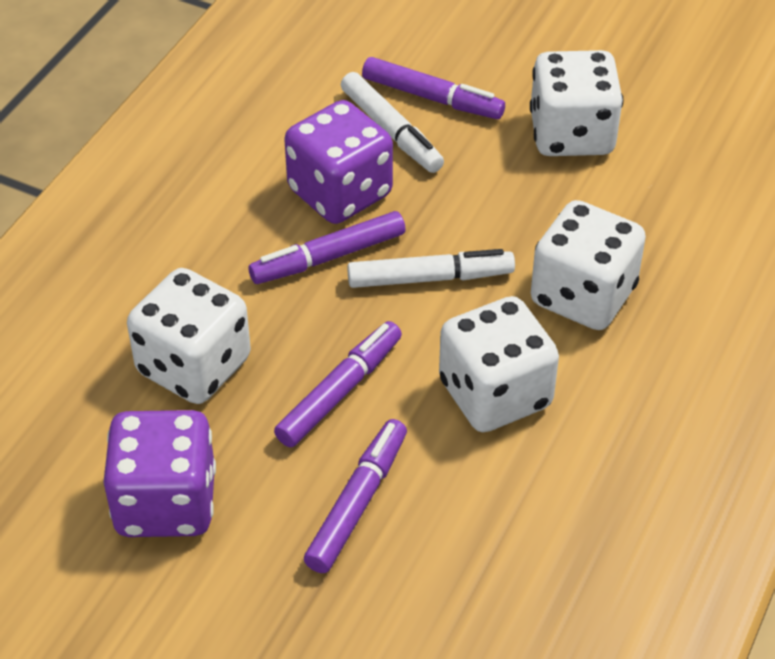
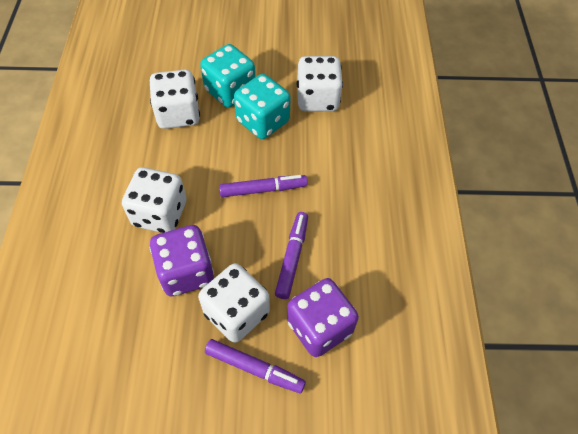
purple marker: [249,211,406,284] [274,321,402,448] [304,419,407,573] [362,57,505,119] = 4 -> [205,339,306,393] [219,175,308,197] [275,212,308,299] = 3
turquoise dice: none = 0 -> [200,44,255,107] [234,74,291,139] = 2
white marker: [341,72,444,173] [347,249,515,288] = 2 -> none = 0

